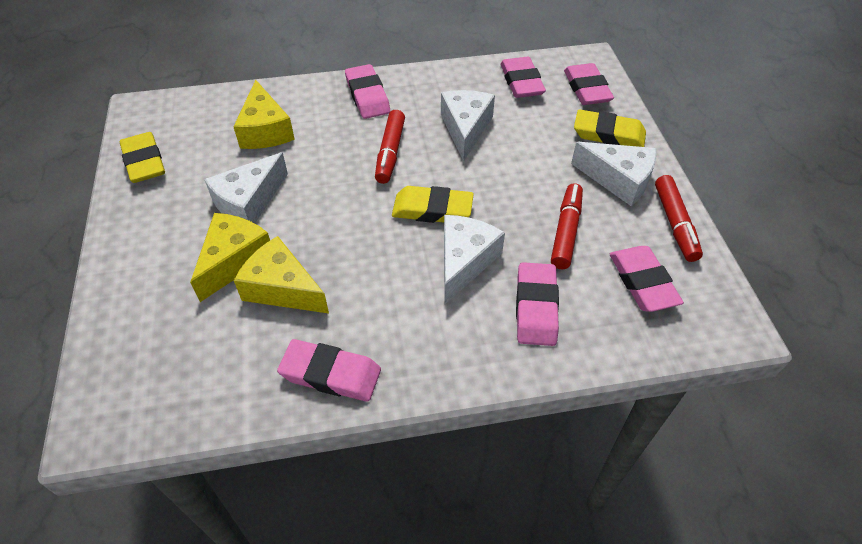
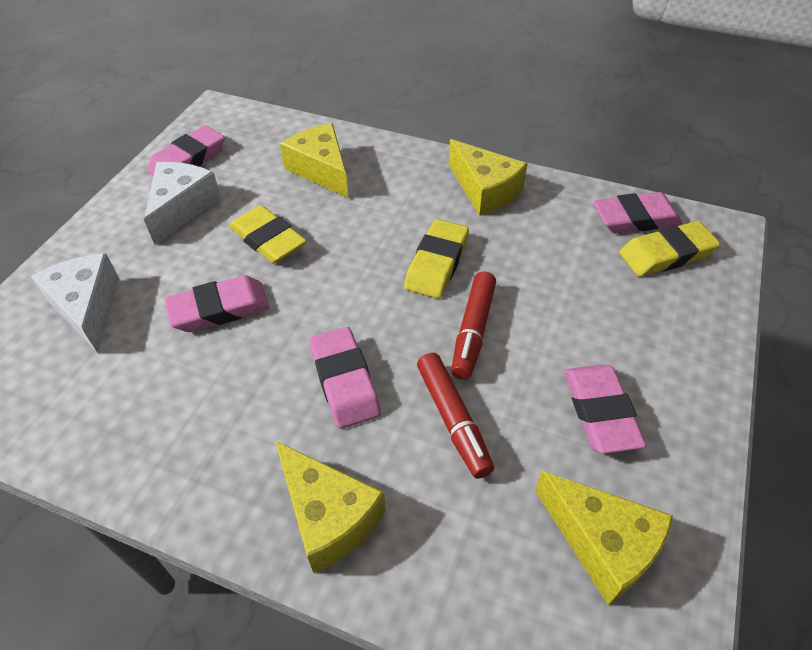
pink eraser: [277,339,381,402] [345,64,390,119] [501,57,546,98] [516,262,559,346] [564,63,614,105] [610,246,684,312] = 6 -> [148,125,225,176] [164,275,270,332] [309,327,381,429] [564,364,647,454] [593,192,682,233] = 5
red marker: [375,110,405,184] [551,183,583,269] [655,175,703,262] = 3 -> [417,353,494,479] [451,271,496,380] = 2
white cheese: [204,152,288,223] [441,90,495,161] [444,215,505,304] [571,142,657,206] = 4 -> [31,253,119,353] [144,162,221,245] = 2
yellow cheese: [190,213,270,302] [233,80,295,149] [234,236,329,314] = 3 -> [275,441,386,573] [280,123,349,198] [449,139,528,216] [535,471,673,605] = 4

